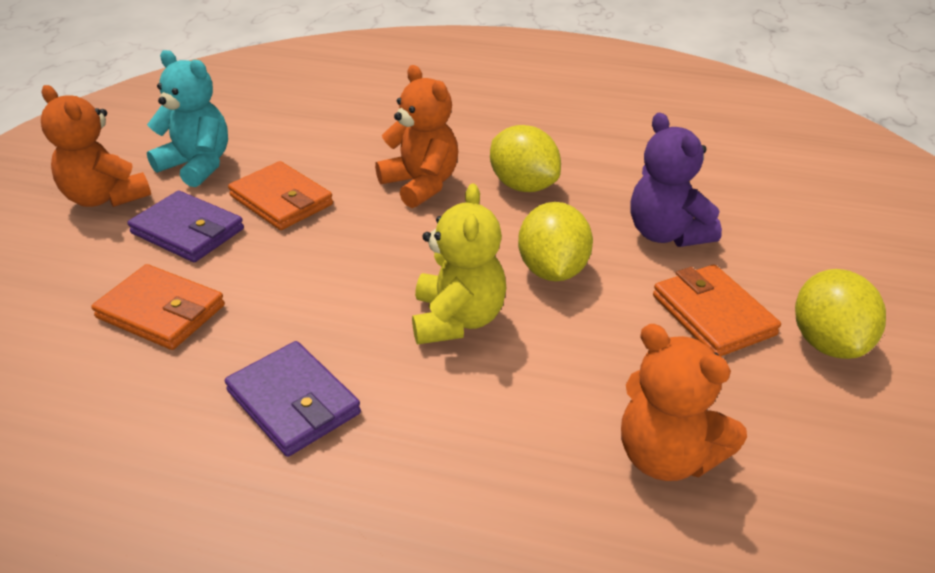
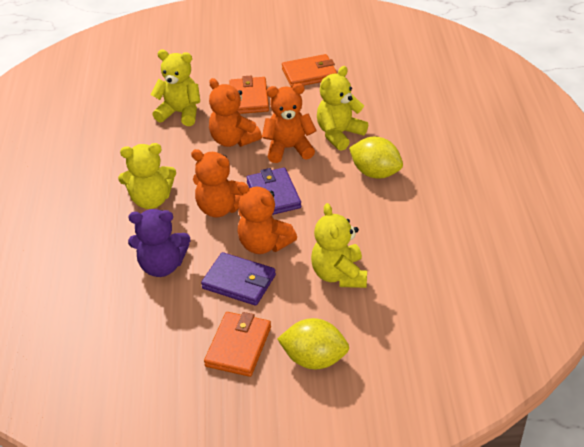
orange teddy bear: [41,85,151,207] [375,65,458,208] [621,324,747,481] = 3 -> [191,149,242,218] [209,78,262,147] [237,182,297,254] [262,83,317,163] = 4
turquoise teddy bear: [147,50,228,187] = 1 -> none = 0
yellow lemon: [490,125,561,192] [518,202,593,281] [795,269,886,359] = 3 -> [277,318,349,369] [349,137,403,179] = 2
yellow teddy bear: [412,184,507,344] = 1 -> [118,143,176,209] [150,50,200,126] [311,203,367,288] [317,66,368,151] = 4

